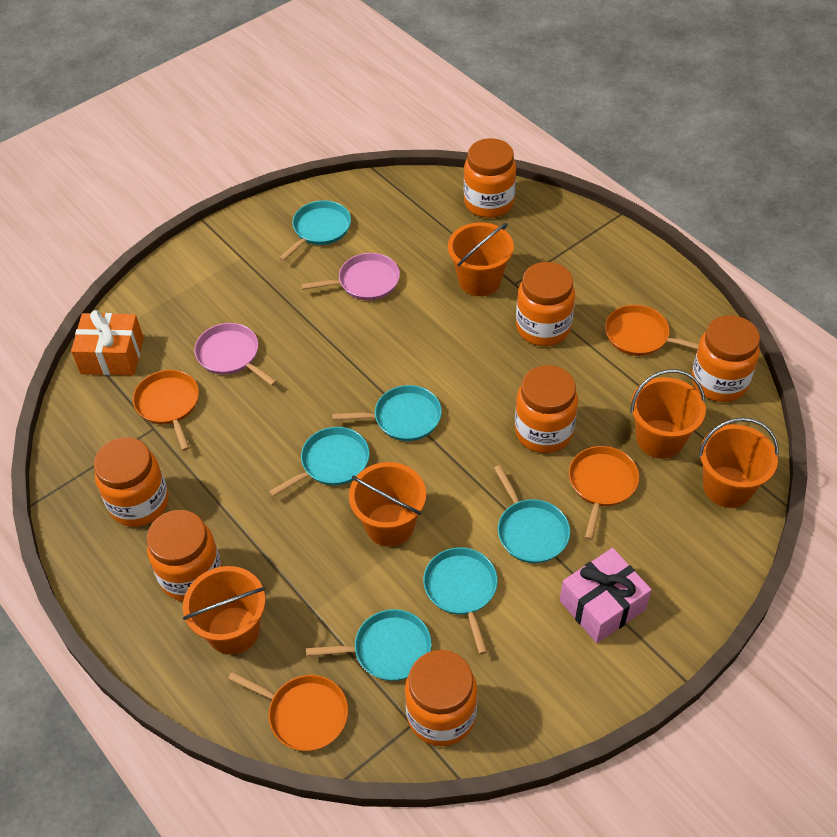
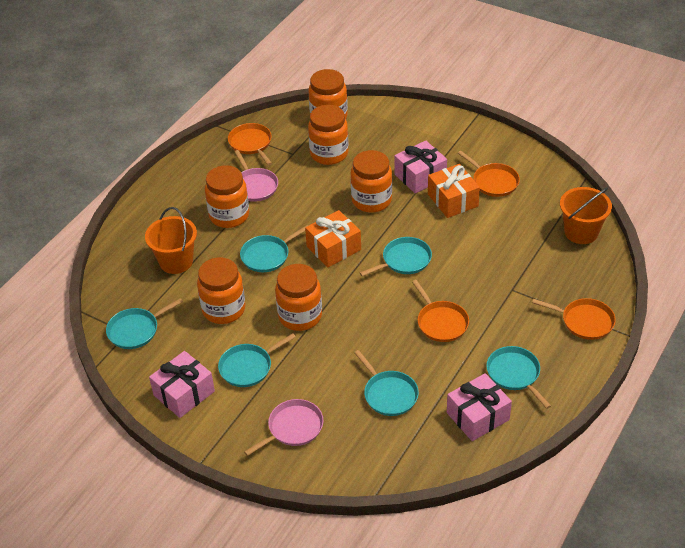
orange bucket: [183,566,265,655] [349,462,426,547] [448,222,514,296] [630,369,706,459] [699,418,779,508] = 5 -> [145,207,197,274] [560,187,612,244] = 2
orange gift: [71,310,144,375] = 1 -> [305,210,361,268] [428,164,480,218] = 2
orange jar: [94,437,169,527] [147,510,222,601] [405,650,478,746] [464,138,516,218] [515,365,578,453] [516,262,575,346] [691,315,760,402] = 7 -> [197,257,245,324] [205,165,249,228] [275,264,322,331] [308,69,348,119] [308,105,349,165] [351,150,392,213] = 6
pink gift: [560,548,652,643] = 1 -> [149,351,215,418] [395,141,447,193] [447,373,512,441] = 3

